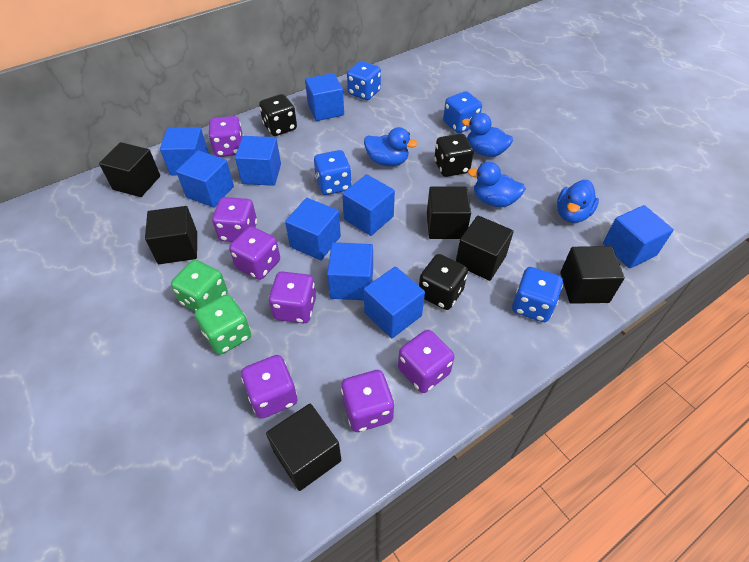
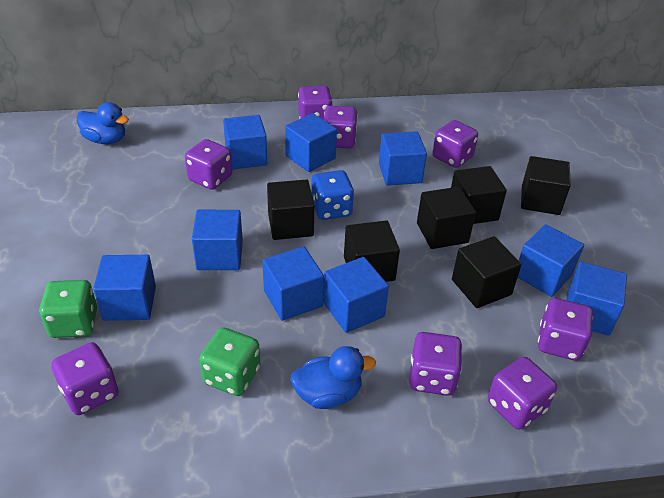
black dice: [259,94,297,136] [419,254,468,310] [434,134,474,177] = 3 -> none = 0
blue dice: [314,150,352,195] [347,61,381,100] [443,91,482,133] [512,267,563,322] = 4 -> [311,170,354,220] = 1
blue duck: [364,127,418,166] [462,113,513,157] [468,162,526,207] [557,180,599,223] = 4 -> [76,102,129,144] [290,346,376,409] = 2
purple dice: [208,116,243,157] [212,197,257,242] [229,226,280,280] [241,355,297,419] [269,271,316,324] [341,370,394,432] [398,330,454,393] = 7 -> [51,342,119,415] [185,139,232,190] [298,86,333,120] [324,105,358,148] [409,332,462,396] [433,120,478,168] [488,357,557,429] [538,298,593,361] = 8

